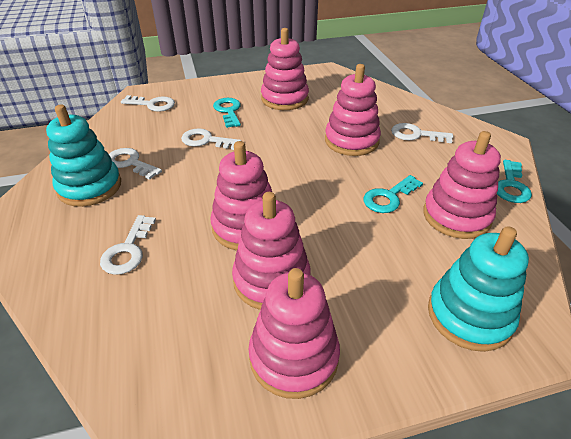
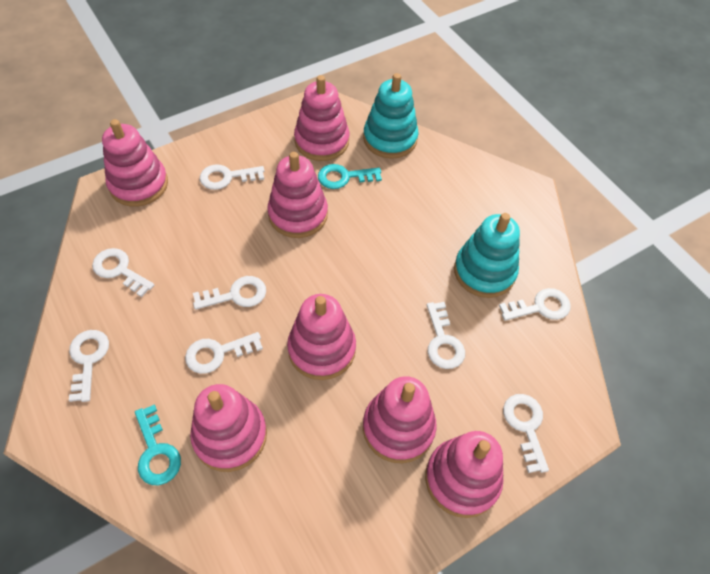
pink stacking toy: [211,141,272,251] [232,192,311,310] [248,268,340,399] [261,28,309,110] [325,64,381,156] [423,131,501,239] = 6 -> [102,119,168,207] [190,384,267,472] [267,152,328,238] [287,294,356,380] [294,75,349,161] [363,376,437,463] [425,431,504,518] = 7
turquoise key: [213,98,241,128] [363,175,423,213] [497,160,532,203] = 3 -> [135,404,181,485] [318,164,382,189] = 2
white key: [100,215,156,275] [109,148,162,180] [121,95,175,112] [181,128,241,150] [391,123,453,143] = 5 -> [69,330,109,402] [92,248,155,297] [185,332,263,374] [193,276,266,310] [200,164,265,190] [427,302,465,369] [499,288,571,321] [503,394,549,473] = 8

